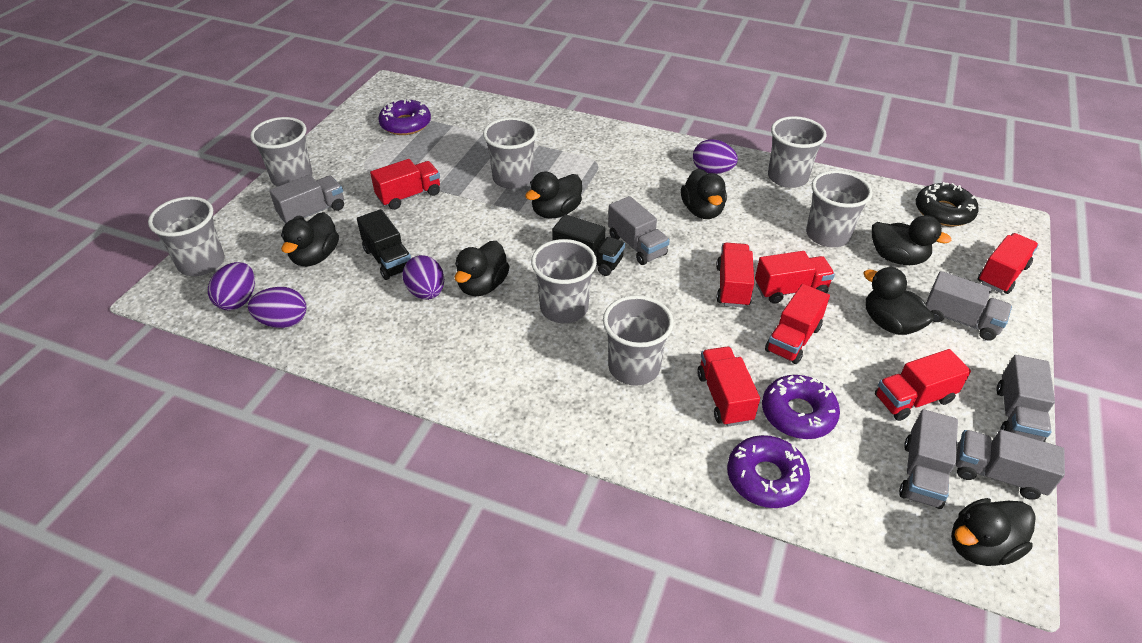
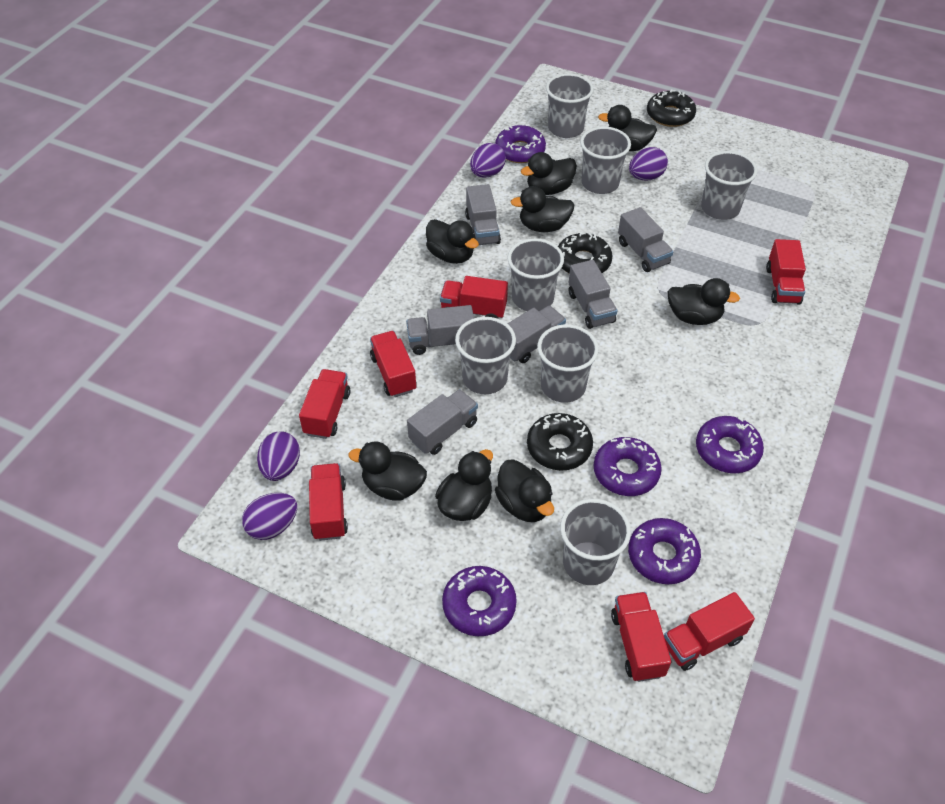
black donut: [916,182,979,226] = 1 -> [527,413,593,471] [558,232,612,274] [647,89,696,127] = 3
black duck: [281,212,339,267] [455,241,510,296] [525,172,582,219] [681,169,727,219] [863,267,934,335] [872,215,952,265] [951,498,1036,566] = 7 -> [349,441,427,501] [426,219,479,264] [435,449,493,521] [495,459,554,522] [510,186,574,232] [521,152,577,195] [598,105,657,151] [667,278,740,325] = 8
black truck: [357,209,411,280] [552,214,625,276] = 2 -> none = 0
purple donut: [378,98,431,135] [727,435,810,508] [762,375,840,439] = 3 -> [442,566,517,636] [495,125,546,163] [594,437,662,496] [628,518,701,584] [696,416,764,473] = 5

